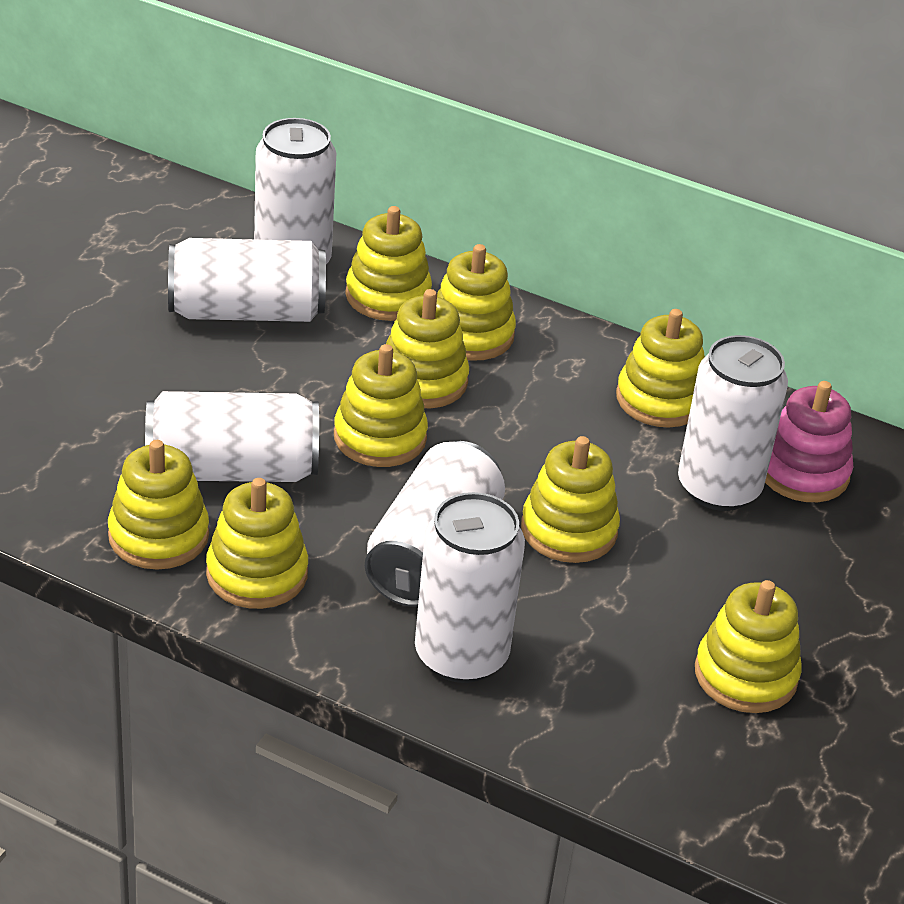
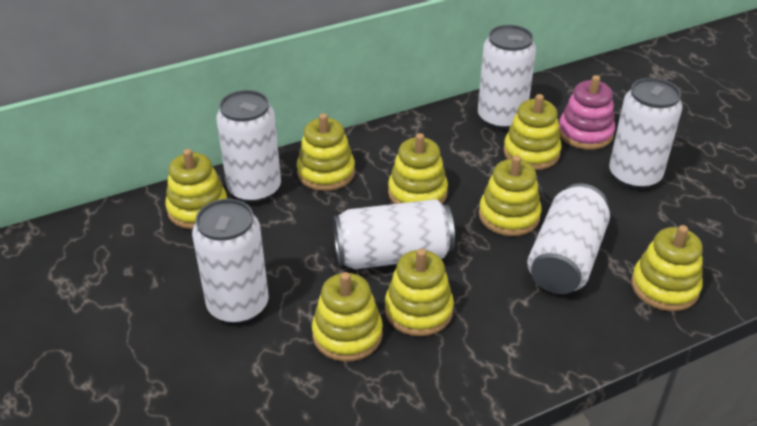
yellow stacking toy: [108,440,209,570] [206,478,308,609] [334,344,428,467] [345,206,432,321] [386,289,469,408] [437,244,516,361] [521,436,620,563] [616,309,705,428] [695,580,802,713] = 9 -> [165,149,227,229] [297,113,355,191] [312,272,383,362] [385,248,454,336] [388,133,448,204] [479,155,541,236] [503,94,562,170] [631,225,703,311] = 8

